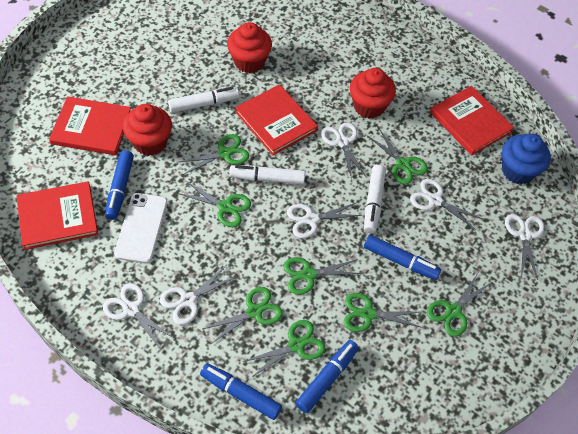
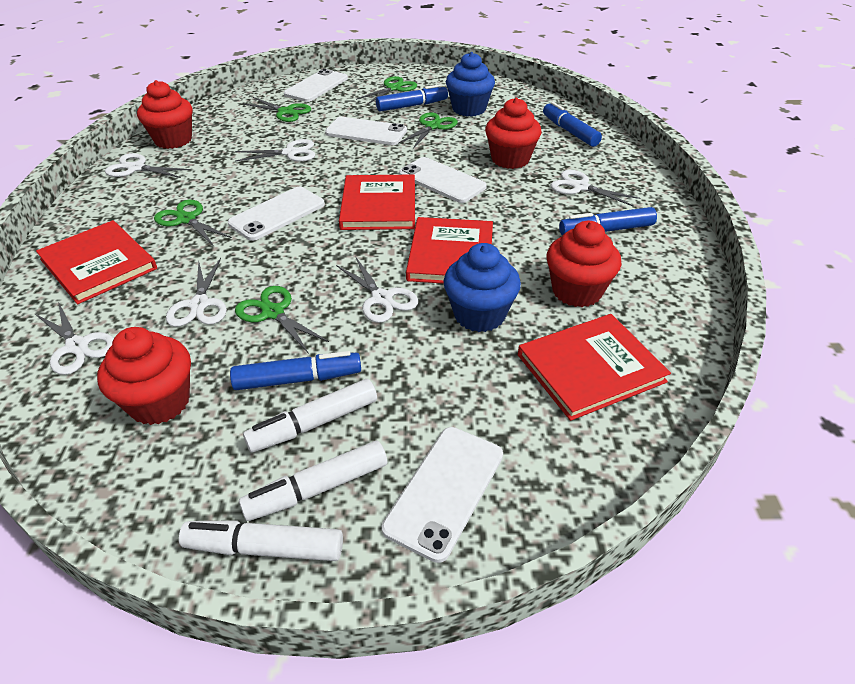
blue cupcake: [502,134,551,184] = 1 -> [444,243,521,332] [446,52,495,117] = 2
green scissors: [176,134,249,175] [177,181,251,227] [203,287,283,344] [243,320,325,378] [283,257,362,295] [344,293,423,332] [368,128,428,184] [427,273,491,337] = 8 -> [154,200,232,246] [235,286,329,354] [243,97,311,122] [356,76,417,105] [398,112,458,148] = 5
red cupcake: [123,104,172,156] [227,22,272,73] [350,68,396,118] = 3 -> [97,327,191,425] [137,80,193,149] [485,98,542,169] [547,221,622,307] = 4
white phone: [114,193,168,263] = 1 -> [228,187,325,241] [284,69,348,102] [325,117,407,145] [382,427,503,563] [399,157,487,203] = 5

